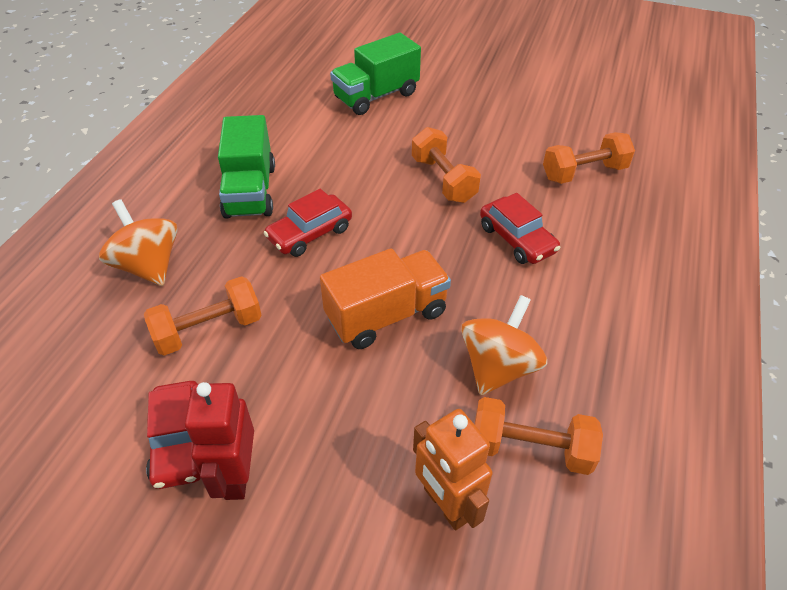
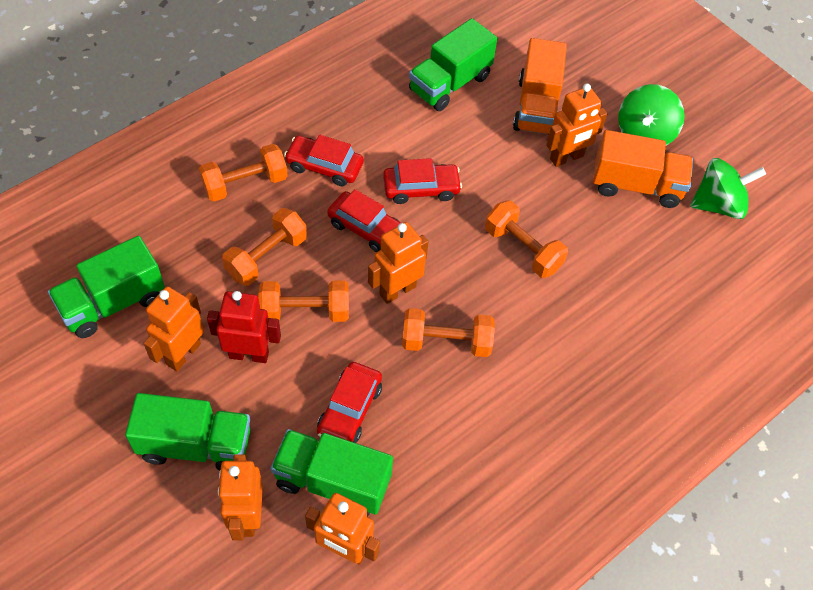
green spinning top: none = 0 -> [618,84,685,146] [690,158,766,219] = 2
green truck: [218,115,275,219] [330,33,421,115] = 2 -> [48,236,165,338] [125,393,250,471] [270,429,393,517] [409,18,497,111] = 4
orange dumbbell: [144,276,262,356] [412,127,481,203] [475,397,603,475] [543,132,635,184] = 4 -> [199,144,288,202] [222,208,307,286] [259,281,349,322] [402,308,495,357] [485,200,568,278] = 5
orange robot: [413,409,493,530] = 1 -> [143,287,204,371] [218,454,263,541] [305,493,380,565] [368,222,429,304] [546,84,607,167] = 5
orange spinning top: [99,199,178,286] [461,295,547,396] = 2 -> none = 0
orange truck: [320,248,451,349] = 1 -> [513,38,567,135] [593,130,693,208] = 2
red car: [146,381,201,489] [264,189,352,257] [480,193,560,264] = 3 -> [284,134,364,186] [317,362,382,443] [327,189,401,252] [383,158,462,204] = 4

